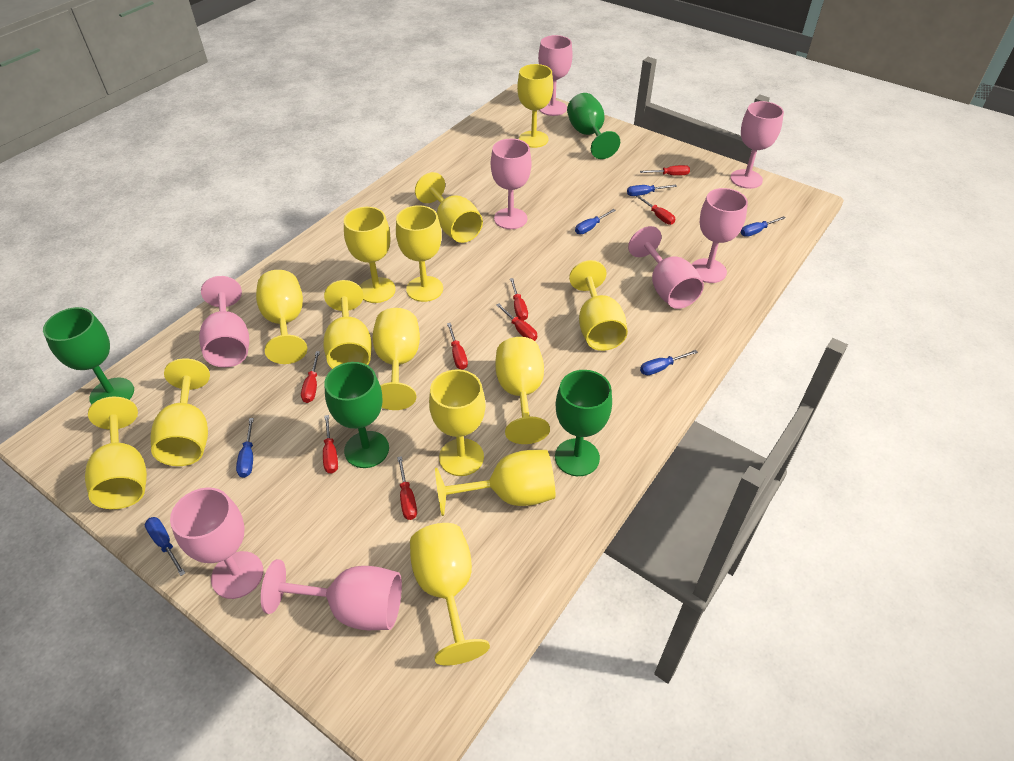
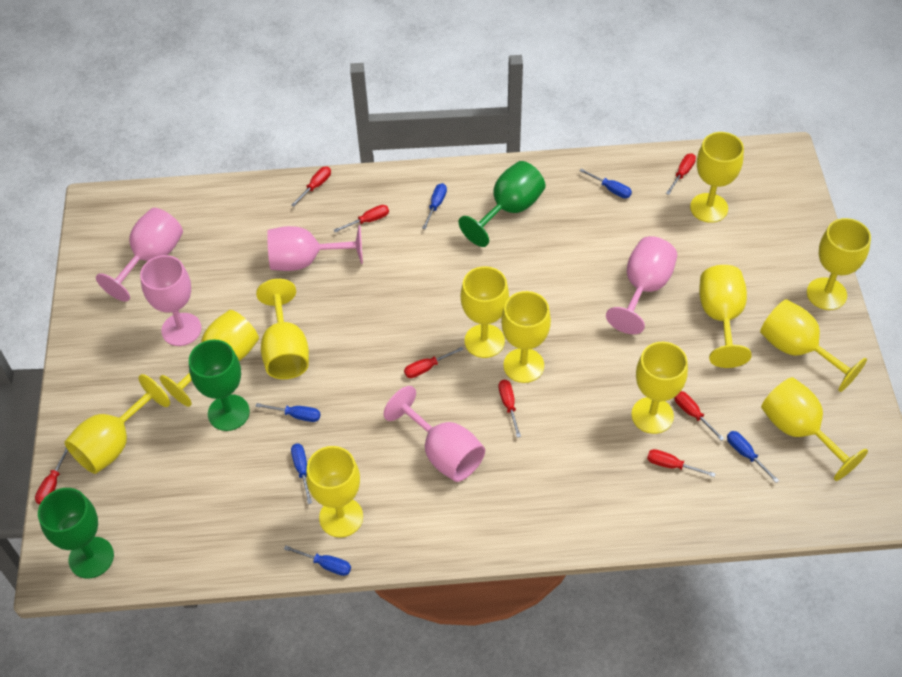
green goblet: [43,307,134,405] [324,362,389,468] [555,370,612,476] [567,93,620,159] = 4 -> [38,488,114,579] [189,340,250,431] [459,161,545,247] = 3
pink goblet: [170,487,263,599] [199,276,249,367] [261,559,402,630] [491,139,531,229] [538,35,573,116] [628,226,704,309] [692,188,748,283] [730,101,784,189] = 8 -> [96,208,183,302] [140,255,202,346] [267,225,363,271] [384,386,485,482] [606,236,677,334] = 5
yellow goblet: [85,397,147,509] [151,358,210,466] [256,270,307,364] [323,280,372,369] [344,207,395,303] [373,308,420,410] [396,205,443,302] [410,523,490,665] [415,172,483,243] [429,369,485,476] [435,450,555,516] [495,337,550,444] [517,64,553,148] [569,260,628,351] = 14 -> [64,374,170,474] [160,310,259,407] [256,279,309,379] [306,446,363,538] [461,266,509,358] [501,291,551,383] [631,342,688,434] [690,132,744,223] [699,265,752,368] [760,299,867,392] [761,377,868,481] [807,218,871,310] = 12

